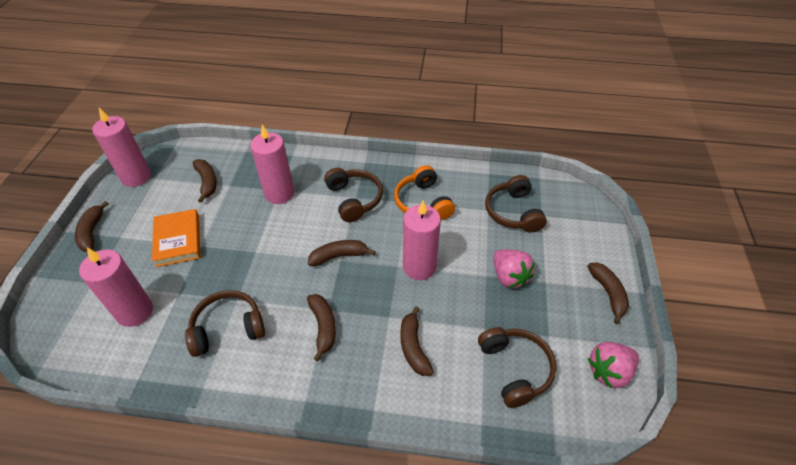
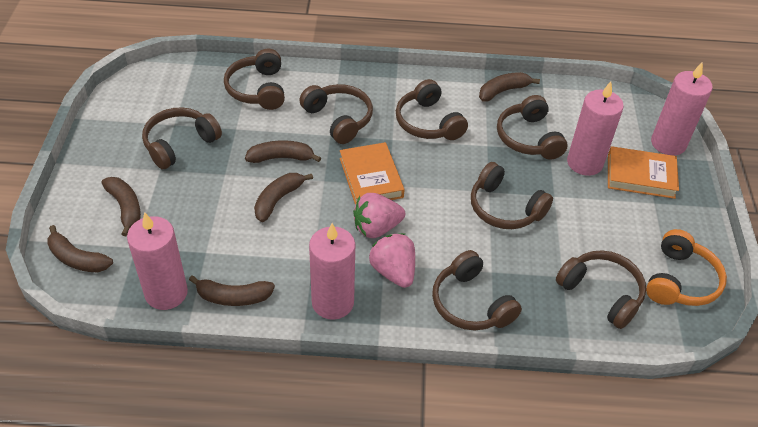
brown headphones: [185,290,265,357] [324,168,383,222] [478,327,557,408] [485,175,547,233] = 4 -> [142,107,222,169] [224,49,285,110] [299,84,373,144] [396,79,468,140] [432,250,522,330] [471,162,553,229] [497,95,568,160] [556,250,646,329] = 8
orange book: [152,209,200,267] = 1 -> [340,142,405,205] [608,146,679,199] = 2

